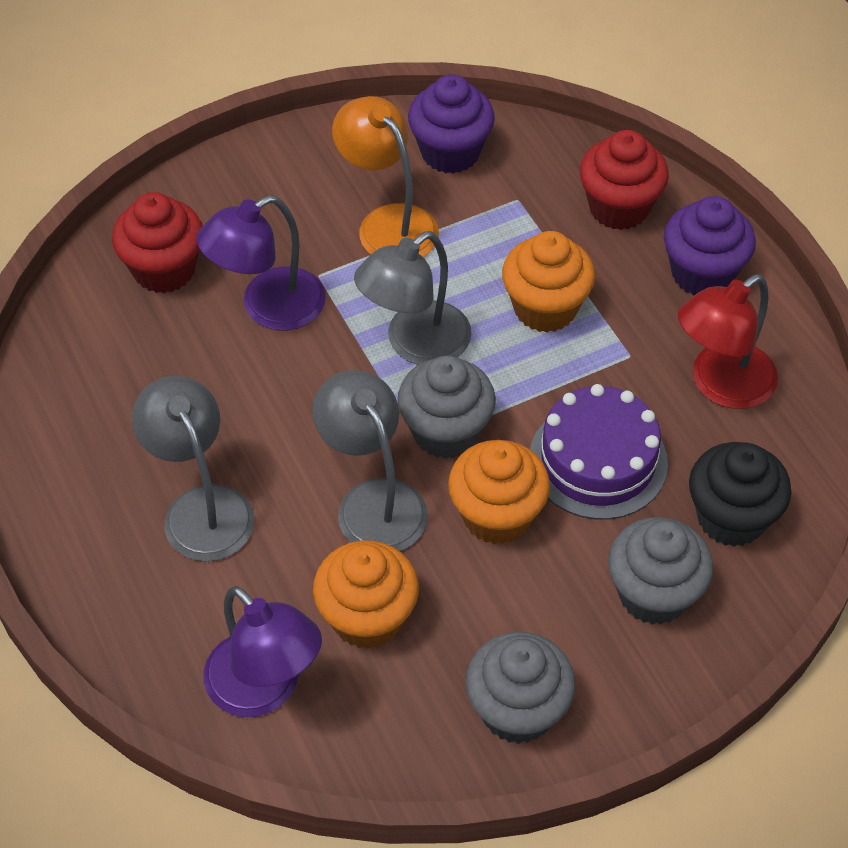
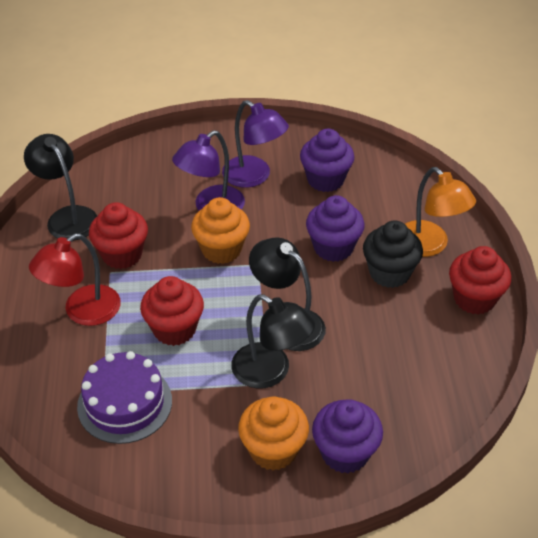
black lamp: none = 0 -> [24,134,97,241] [231,294,315,388] [249,237,326,351] = 3
grey cupcake: [397,356,496,459] [466,632,575,744] [608,517,713,625] = 3 -> none = 0
grey lamp: [132,376,255,561] [312,370,428,551] [354,231,471,365] = 3 -> none = 0
orange cupcake: [313,541,419,649] [448,440,550,544] [502,231,595,333] = 3 -> [191,197,250,264] [238,397,309,471] = 2
purple cupcake: [408,74,495,174] [664,196,756,295] = 2 -> [300,129,354,192] [306,195,364,262] [312,399,383,473] = 3
red cupcake: [112,192,203,293] [580,130,669,230] = 2 -> [89,202,148,269] [140,276,204,346] [449,246,511,315] = 3

